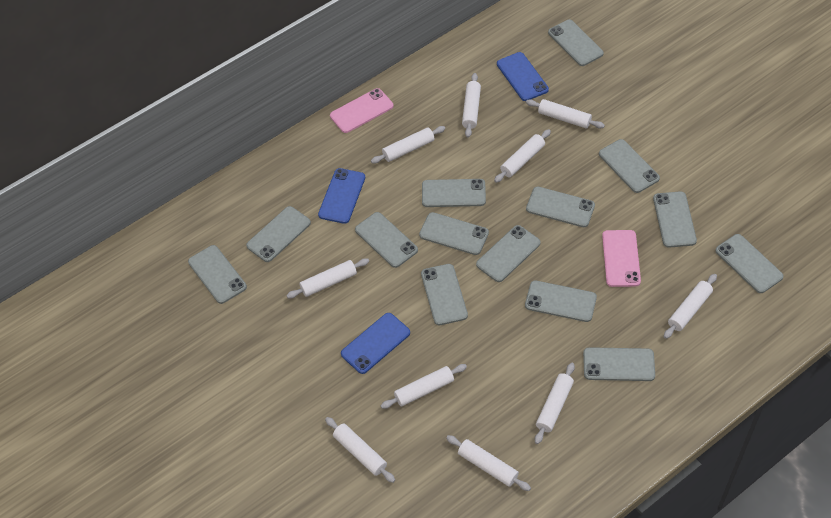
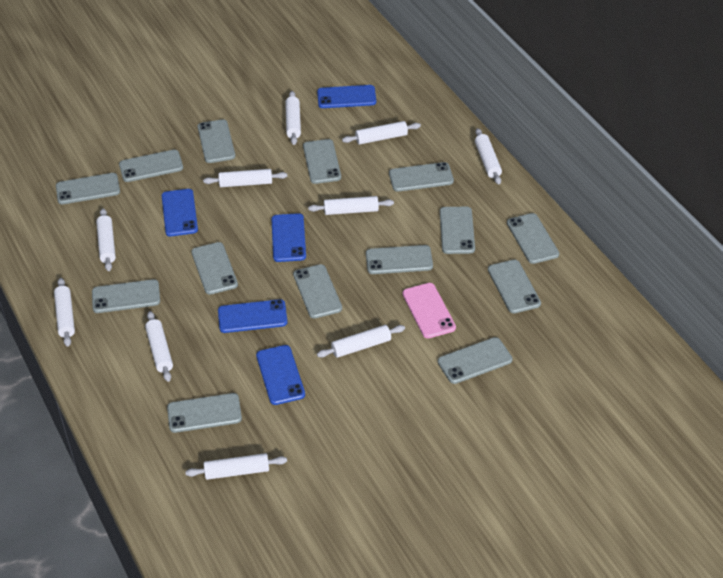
blue phone: [318,168,365,224] [341,313,410,374] [497,52,549,101] = 3 -> [162,189,198,237] [218,299,288,333] [256,345,305,405] [271,213,306,262] [317,85,376,108] = 5
pink phone: [330,88,394,133] [602,230,641,287] = 2 -> [403,283,456,338] = 1

